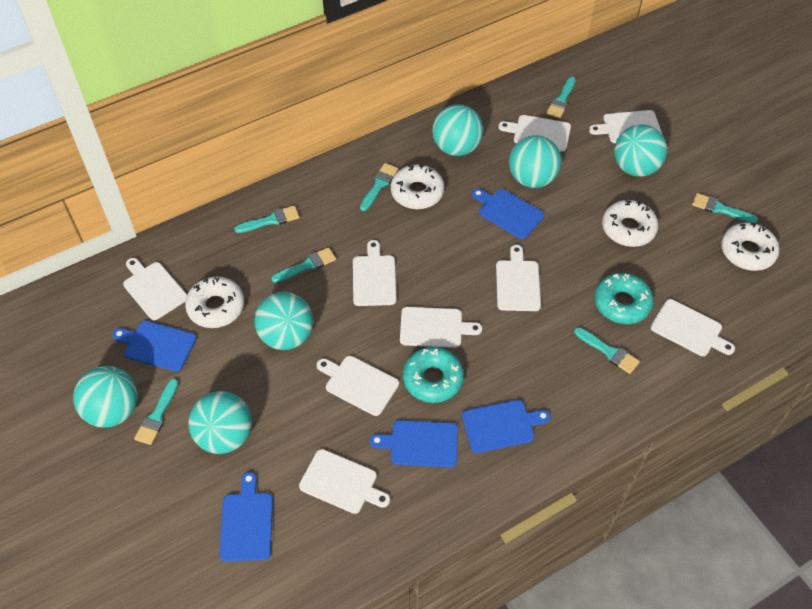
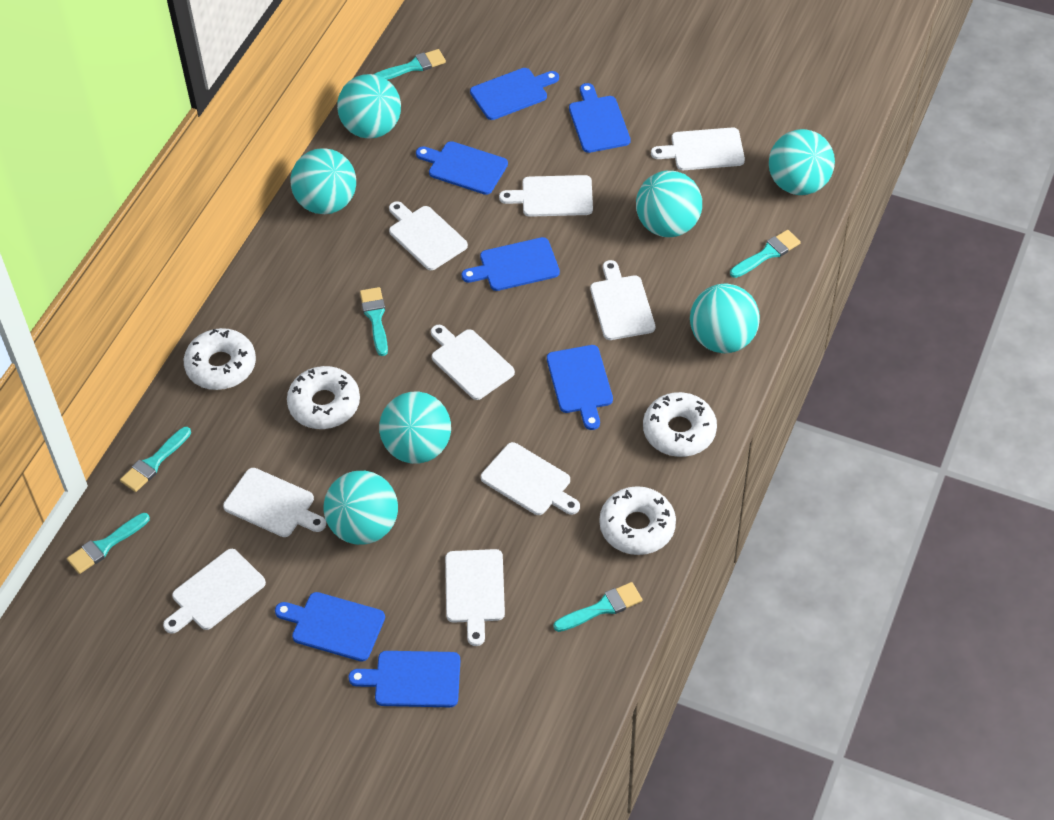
blue cutting board: [112,321,196,372] [219,472,273,562] [370,420,458,467] [462,400,551,453] [472,189,544,239] = 5 -> [275,592,385,662] [348,651,461,707] [416,141,508,195] [462,237,560,291] [470,68,559,120] [547,345,613,430] [569,83,631,153] = 7
turquoise ball: [73,366,138,428] [188,391,252,454] [254,292,313,350] [432,104,483,156] [509,135,562,188] [614,124,667,177] = 6 -> [291,148,356,214] [324,471,398,545] [337,74,401,138] [379,392,451,464] [636,171,702,237] [690,284,760,353] [769,129,835,195] = 7
turquoise brush: [134,379,178,445] [234,205,300,233] [271,247,336,283] [360,163,398,211] [546,77,576,118] [574,327,640,374] [692,193,758,223] = 7 -> [67,513,150,574] [120,427,191,492] [360,287,388,356] [373,49,446,80] [553,582,642,632] [730,230,801,278] = 6
turquoise donut: [403,347,464,403] [594,273,654,324] = 2 -> none = 0

